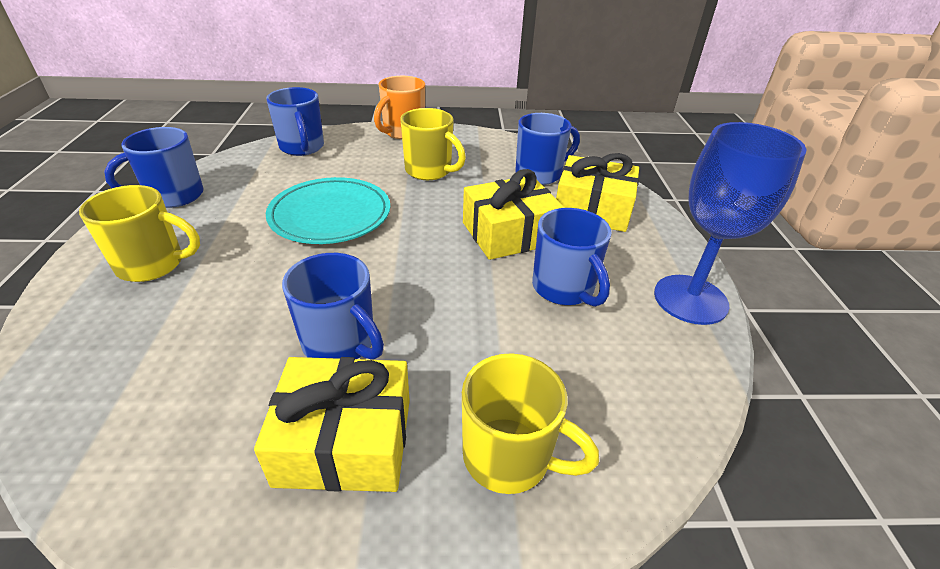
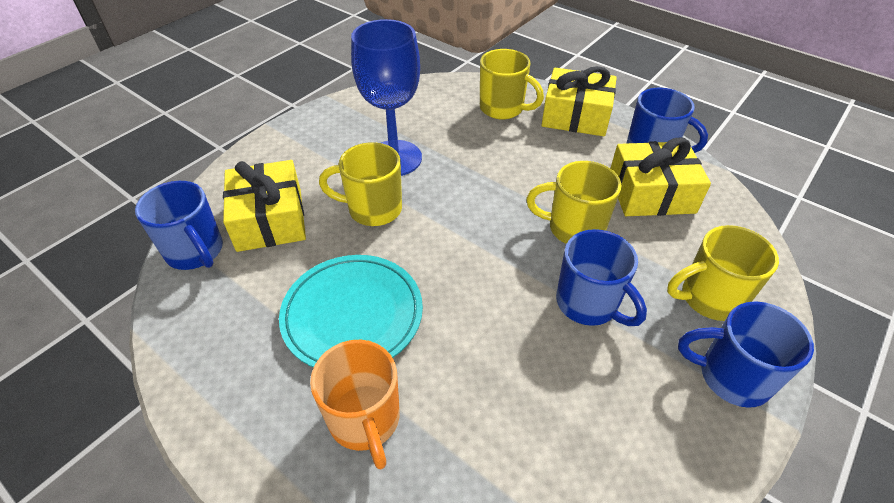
blue mug: [104,127,204,208] [266,87,324,156] [282,253,384,360] [515,113,580,185] [532,208,612,307] = 5 -> [135,181,223,270] [556,229,647,326] [627,88,708,153] [678,301,814,408] = 4
yellow mug: [79,185,200,282] [400,108,466,180] [462,353,599,494] = 3 -> [319,142,402,226] [480,49,544,119] [526,161,622,244] [667,225,779,321] = 4

